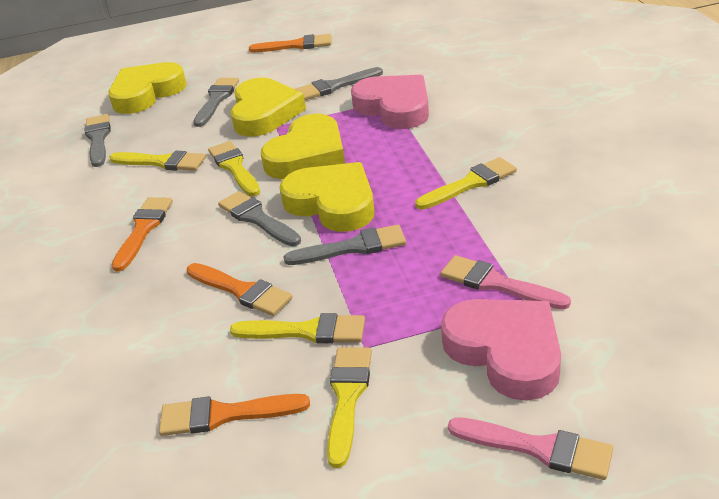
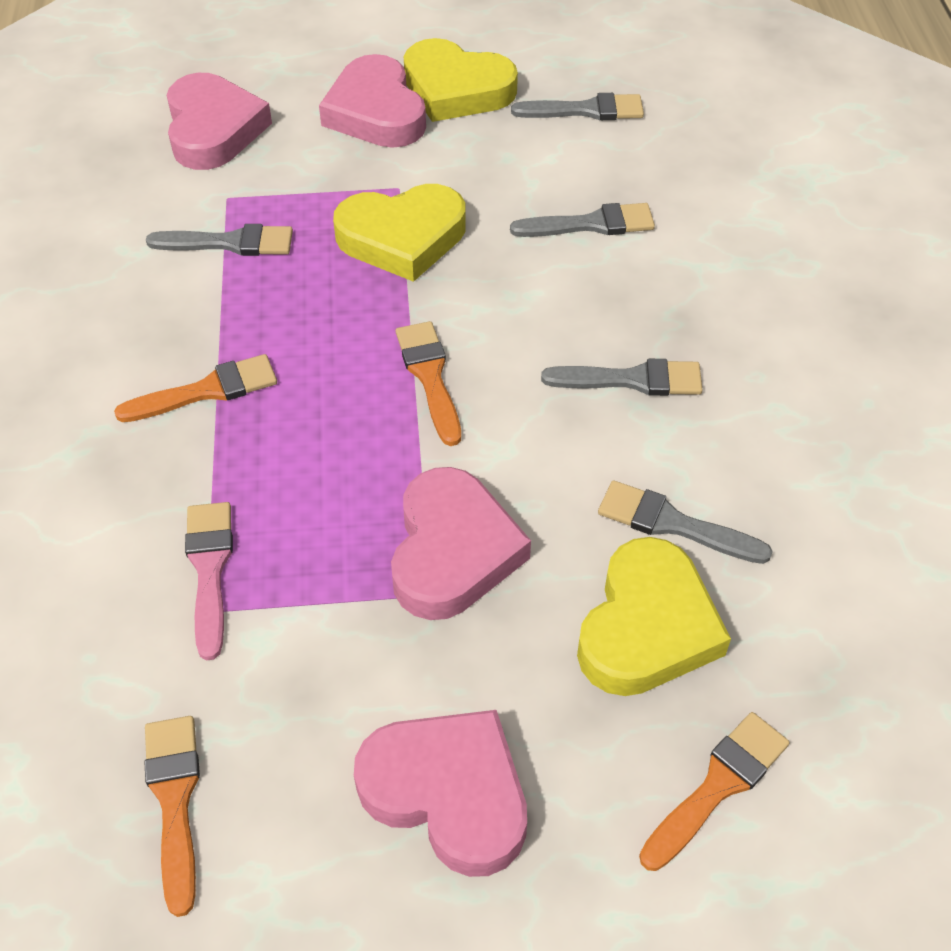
pink brush: [441,255,571,310] [448,417,613,480] = 2 -> [185,502,233,660] = 1
pink heart: [351,75,429,129] [441,299,561,401] = 2 -> [167,73,272,170] [319,54,426,148] [354,710,527,877] [391,467,531,620] = 4
yellow brush: [109,151,206,171] [208,141,260,196] [230,313,365,344] [327,347,372,468] [415,157,517,210] = 5 -> none = 0
yellow heart: [108,62,187,114] [230,78,306,137] [261,114,345,179] [279,162,375,232] = 4 -> [333,184,466,282] [404,38,518,122] [577,537,731,696] = 3

